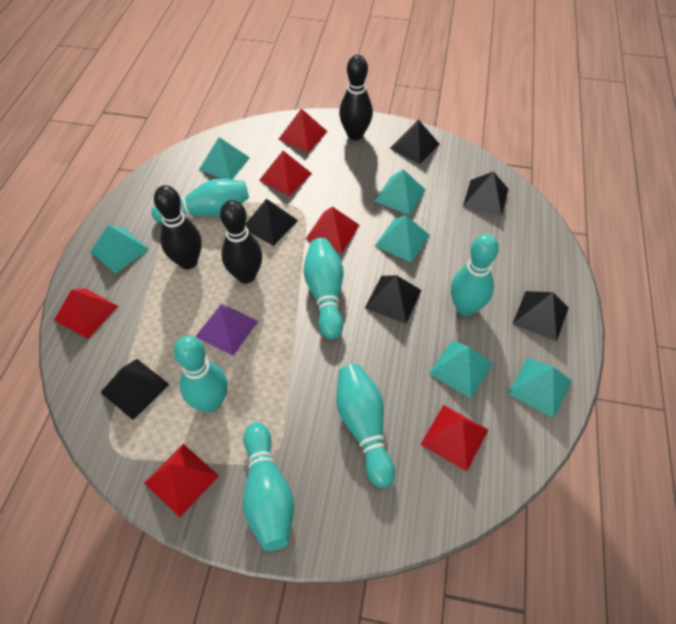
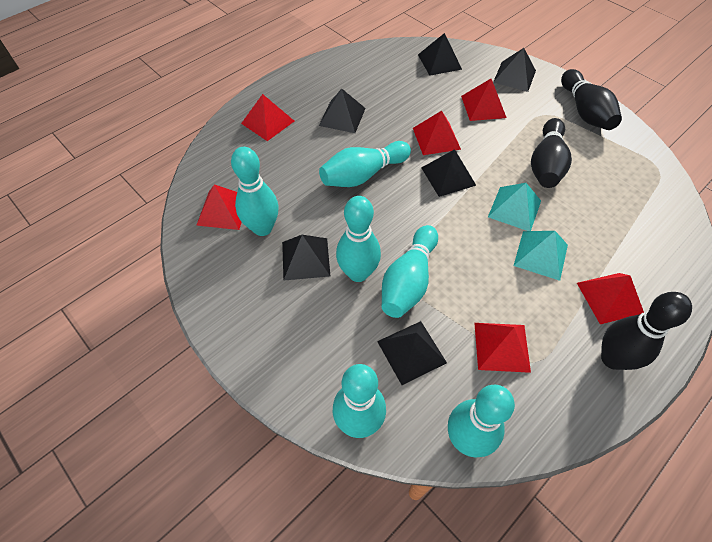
purple pyramid: [195,304,258,356] = 1 -> none = 0
turquoise pyramid: [90,225,149,274] [199,137,250,180] [375,169,425,215] [375,215,430,263] [429,340,493,399] [508,358,572,418] = 6 -> [488,183,541,231] [514,231,568,281] = 2

